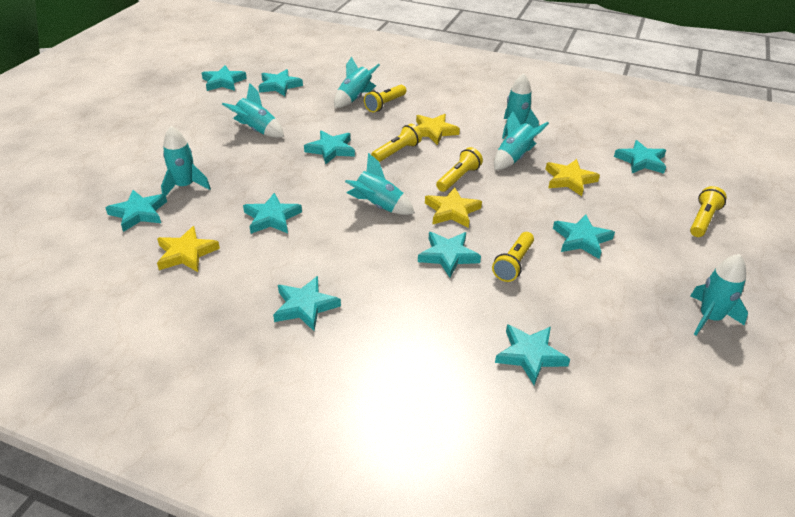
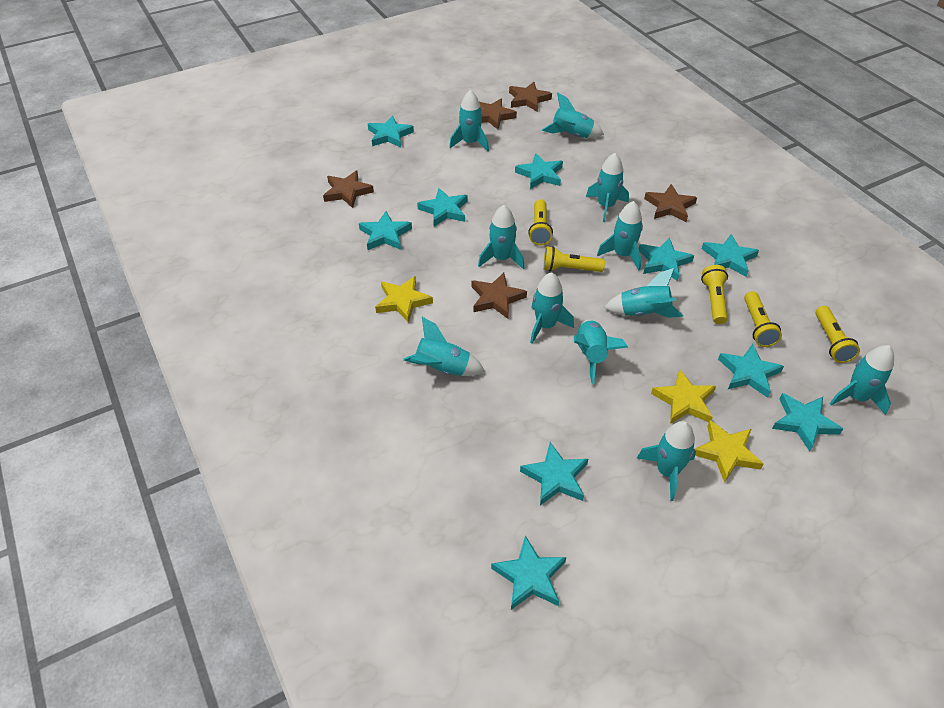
brown star: none = 0 -> [323,171,374,208] [472,273,527,319] [479,98,517,130] [509,82,552,112] [644,184,697,222] = 5
turquoise rocket: [161,126,211,196] [222,83,284,138] [334,57,380,108] [345,153,415,215] [494,111,549,170] [502,73,539,139] [690,254,748,336] = 7 -> [403,317,485,376] [449,90,489,151] [478,205,525,269] [530,272,574,344] [542,93,604,138] [574,320,628,384] [586,153,629,222] [597,201,643,270] [604,268,683,318] [637,421,696,501] [829,345,894,415] = 11
yellow star: [157,226,220,272] [416,114,460,145] [425,187,482,228] [545,159,600,196] = 4 -> [375,276,433,323] [651,369,716,424] [694,420,764,483] = 3

